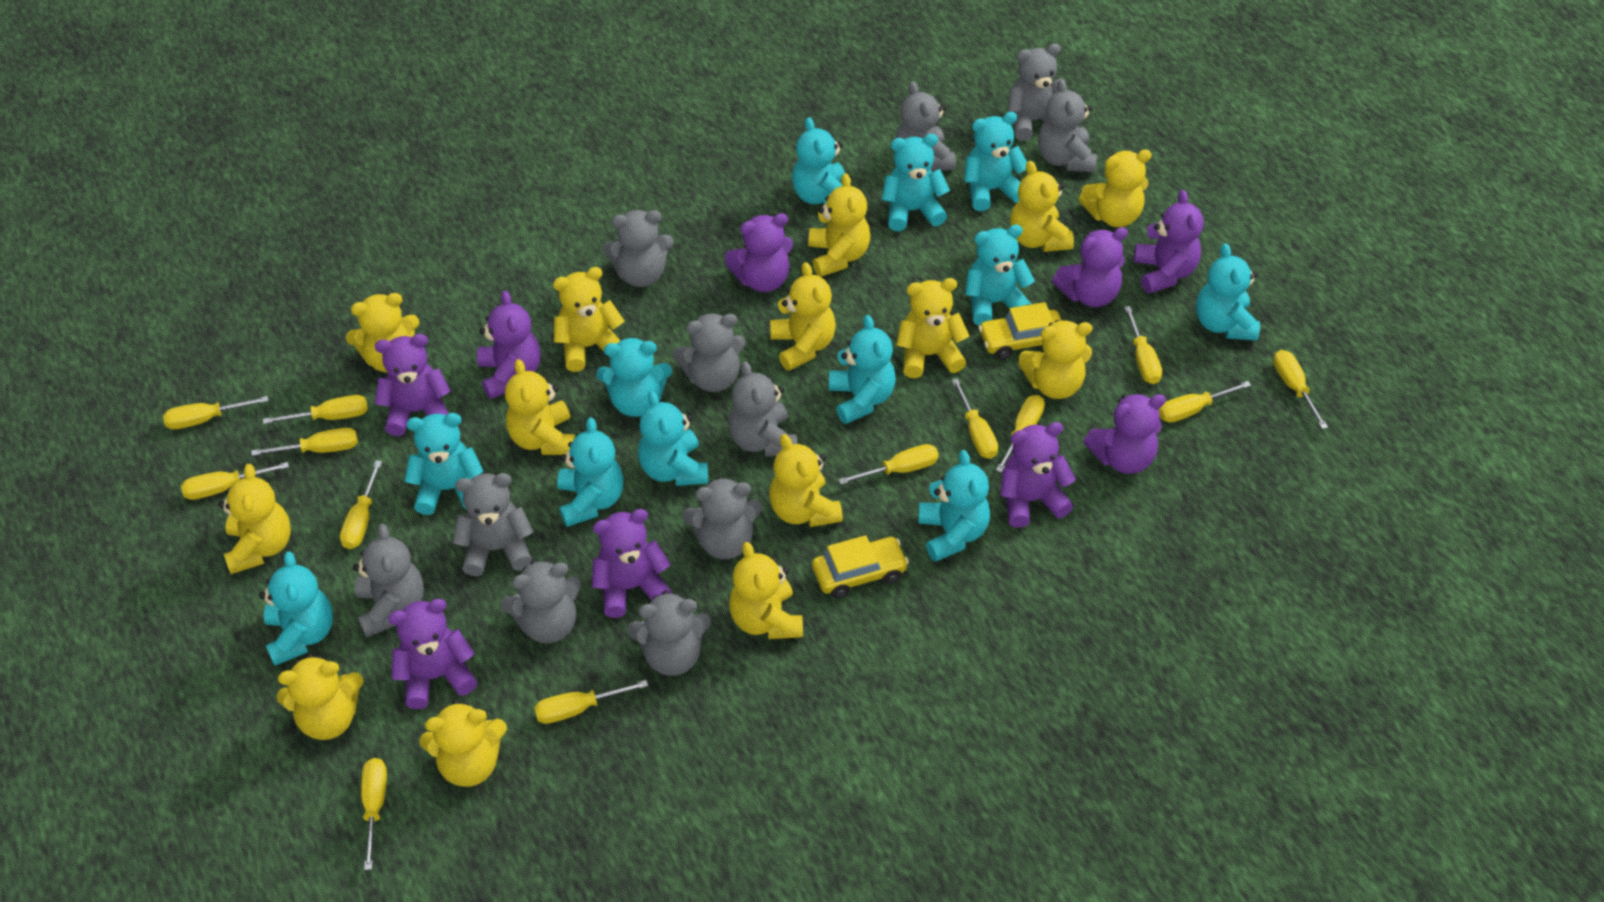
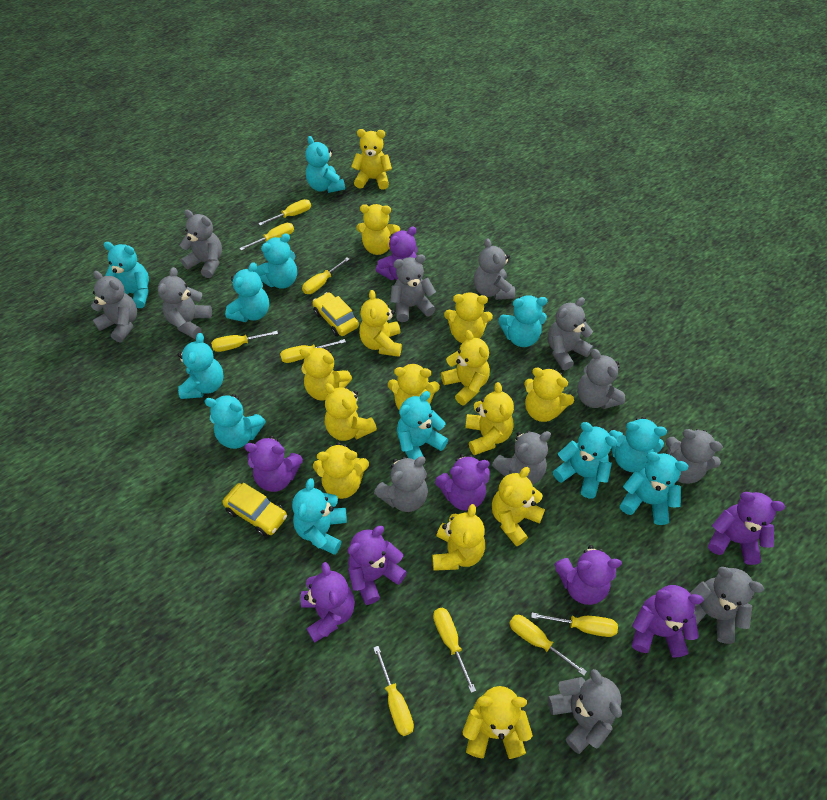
grey teddy bear: [353,524,424,638] [453,473,534,576] [501,560,581,643] [602,210,674,287] [627,590,711,676] [673,313,746,392] [683,477,762,559] [728,361,797,457] [895,81,956,171] [1008,43,1067,141] [1038,79,1097,172] = 11 -> [91,271,137,343] [158,267,212,339] [180,210,222,278] [374,456,428,512] [390,254,436,322] [474,238,515,300] [492,431,551,485] [548,297,593,370] [548,669,622,754] [577,349,625,409] [666,429,723,484] [690,567,764,644] = 12
purple teddy bear: [375,334,451,436] [388,598,477,709] [477,291,541,399] [592,509,672,618] [725,213,793,292] [1000,422,1076,528] [1052,227,1128,307] [1083,394,1166,474] [1134,190,1204,293] = 9 -> [244,435,303,492] [301,562,355,643] [347,526,407,605] [376,226,418,280] [435,454,490,511] [554,545,622,605] [632,585,704,658] [708,492,785,565] = 8
yellow screwdriver: [163,396,269,429] [181,462,289,500] [251,428,358,456] [263,395,368,424] [340,460,382,549] [361,758,387,870] [534,680,648,724] [838,444,939,485] [952,378,998,459] [996,395,1045,473] [1124,306,1162,384] [1159,381,1251,423] [1273,350,1328,429] = 13 -> [211,331,278,352] [239,223,294,251] [258,199,311,226] [280,339,346,363] [302,257,350,294] [373,646,414,736] [433,607,476,693] [509,615,587,676] [531,613,618,637] = 9

